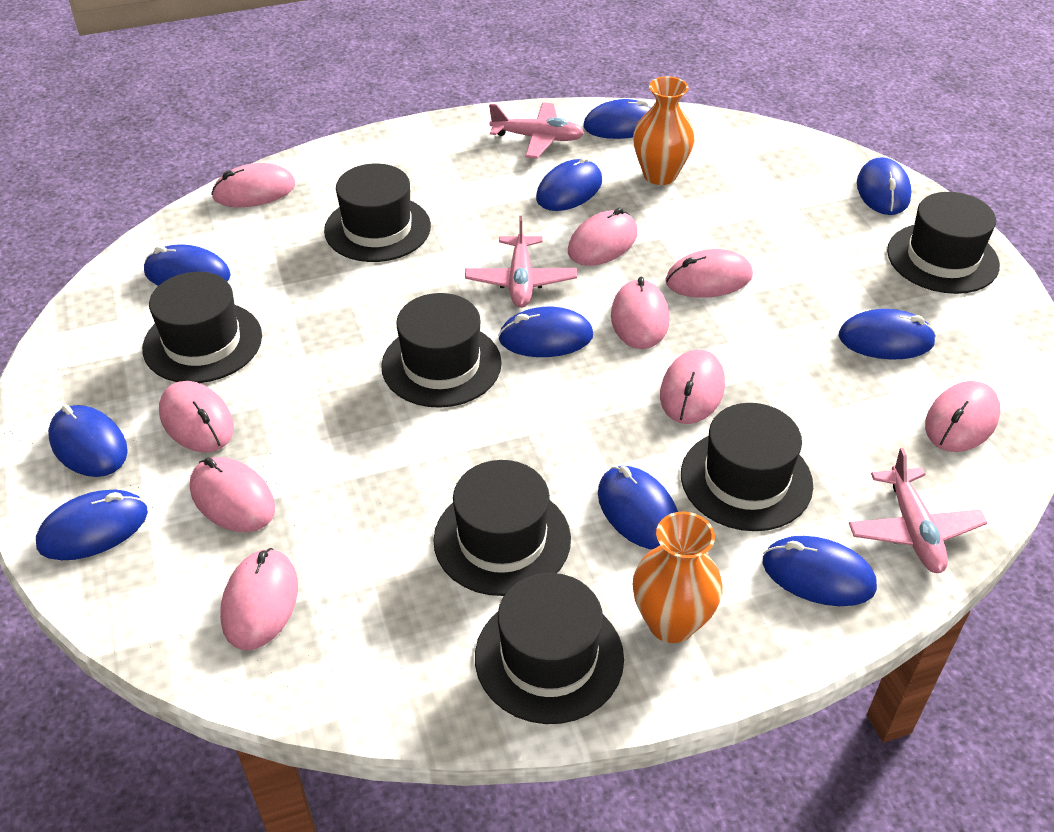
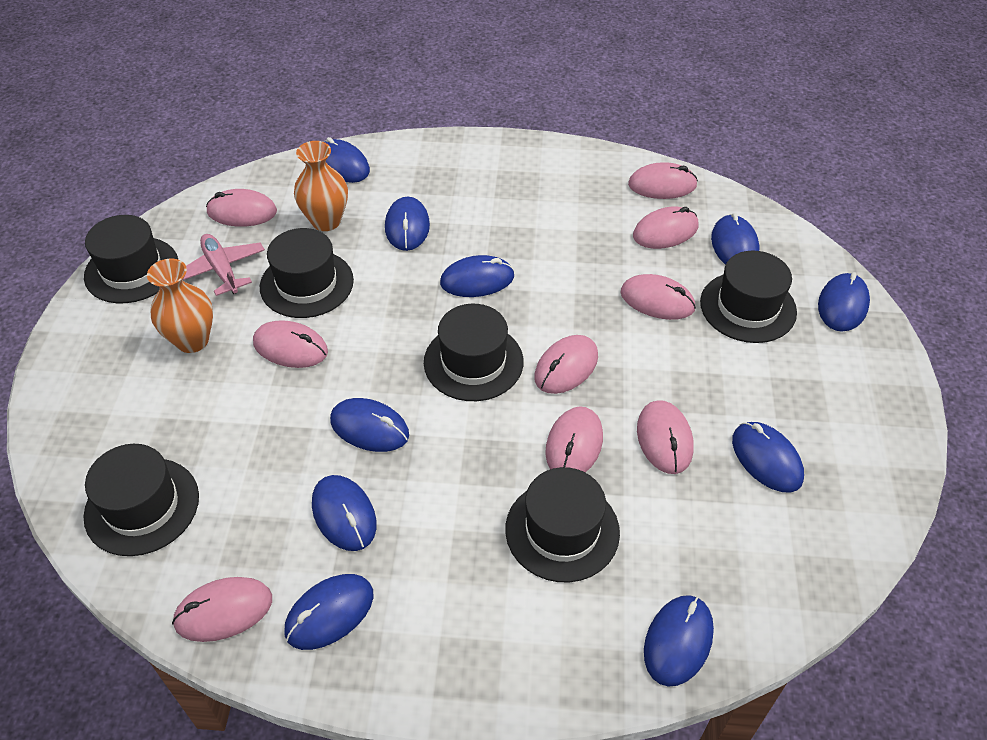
black hat: [142,272,262,383] [324,163,431,262] [381,293,502,408] [433,460,571,596] [475,573,624,724] [681,403,813,531] [887,192,1000,294] = 7 -> [84,215,178,303] [84,444,199,556] [260,228,354,318] [424,304,524,401] [505,467,620,582] [700,251,797,343] = 6
pink plane: [465,216,577,308] [489,103,584,159] [849,448,987,573] = 3 -> [183,234,265,296] = 1

